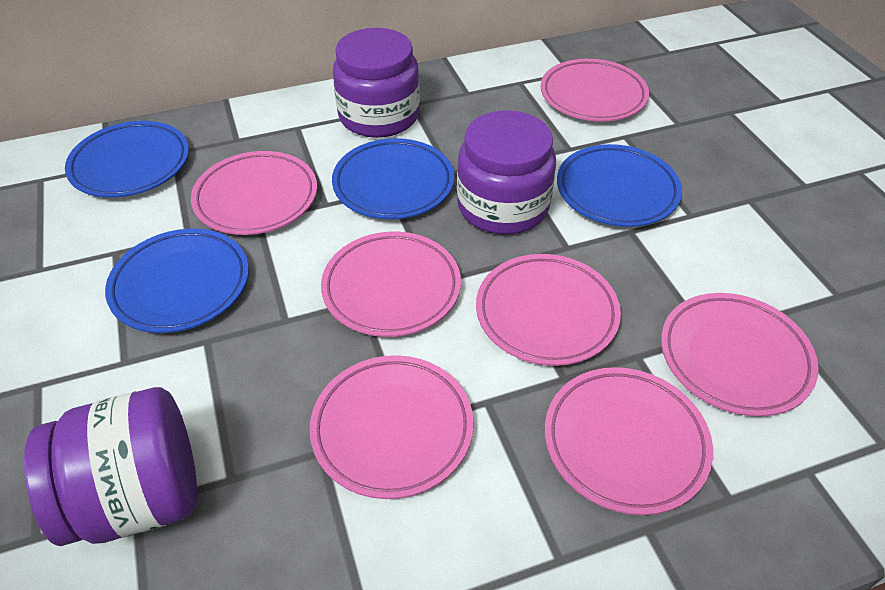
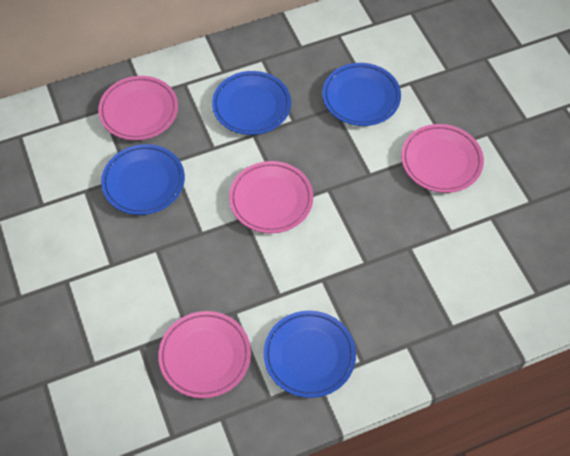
pink plate: [191,151,317,235] [309,355,474,499] [321,232,461,337] [476,254,621,366] [541,59,649,121] [545,367,713,515] [661,293,818,416] = 7 -> [98,76,178,140] [158,311,251,398] [229,161,313,233] [401,124,484,193] = 4
purple jar: [24,387,197,546] [333,28,420,138] [457,110,556,235] = 3 -> none = 0

